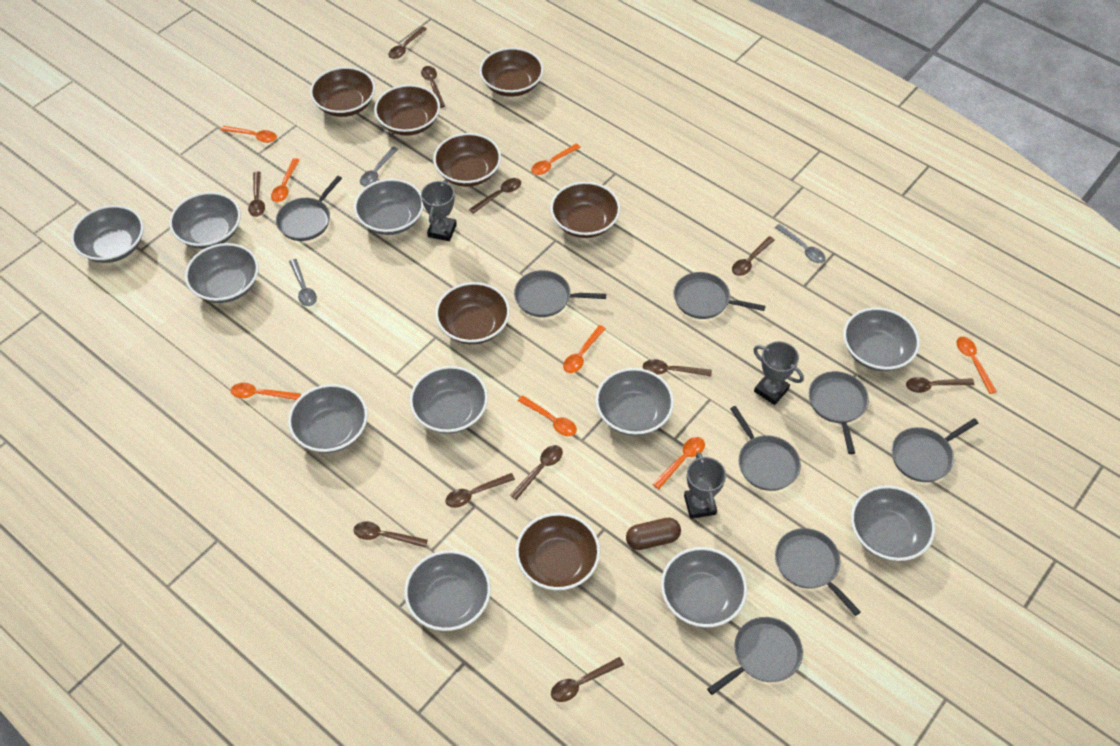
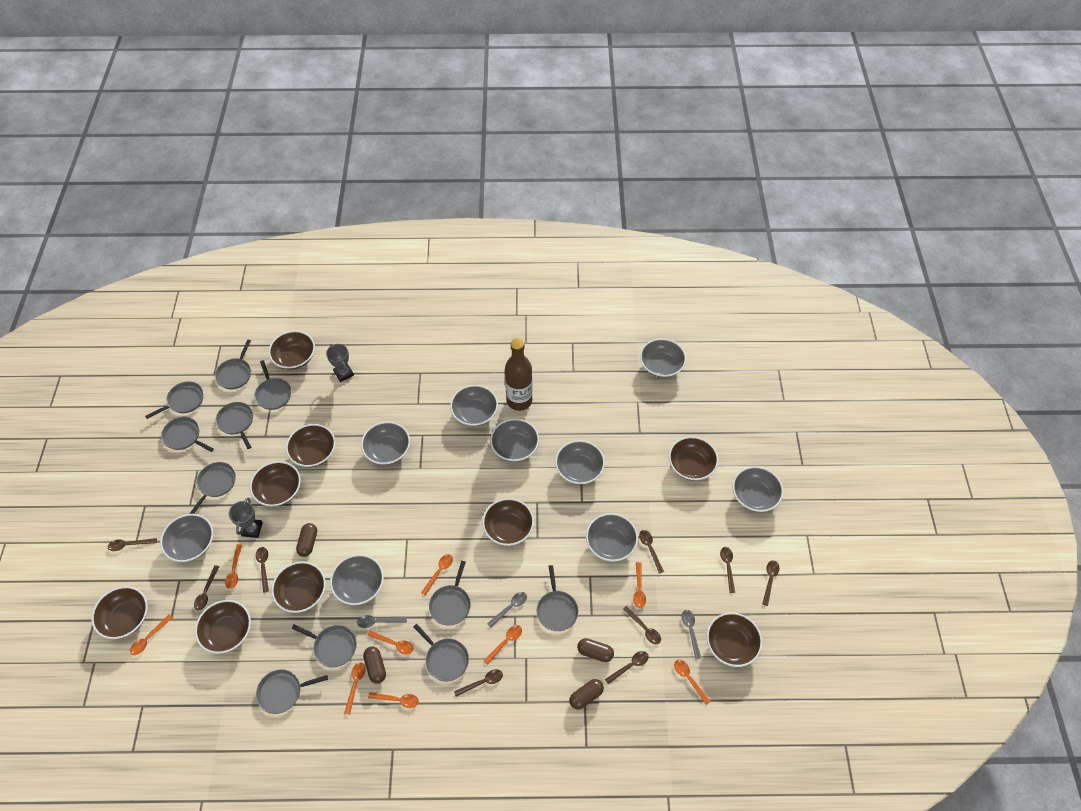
brown bottle: none = 0 -> [505,338,533,411] = 1
brown bowl: [310,67,375,117] [374,84,440,136] [433,133,501,187] [435,282,510,344] [479,47,544,97] [516,513,600,590] [550,182,620,238] = 7 -> [91,586,148,639] [195,600,251,654] [250,461,301,507] [269,331,315,370] [271,561,326,613] [286,424,335,467] [482,498,534,546] [669,436,718,481] [707,612,762,667] = 9
brown capsule: [626,518,681,550] = 1 -> [296,523,317,557] [363,647,386,684] [569,679,604,709] [577,638,614,662] = 4
brown spoon: [248,172,265,217] [353,521,428,548] [388,26,427,59] [421,66,445,108] [445,473,515,508] [469,178,521,214] [510,445,563,500] [551,657,624,702] [643,359,712,377] [732,236,775,276] [906,377,975,393] = 11 -> [108,538,157,551] [194,565,220,610] [256,547,269,592] [454,669,503,697] [605,651,649,684] [623,606,661,644] [639,530,664,574] [720,547,735,593] [762,561,779,606] = 9
grey bowl: [71,205,144,263] [169,192,241,249] [185,243,259,303] [288,384,368,453] [354,179,424,235] [404,550,491,631] [410,366,488,434] [596,368,674,436] [661,547,747,627] [843,307,920,371] [851,485,935,561] = 11 -> [160,514,213,562] [330,554,384,605] [361,422,410,465] [450,385,498,426] [490,419,539,462] [555,440,605,485] [586,513,638,562] [640,339,686,378] [732,466,783,512] = 9
grey pan: [276,176,342,241] [514,270,606,317] [674,272,765,319] [707,617,803,695] [730,406,801,491] [775,528,861,616] [809,371,869,454] [891,418,978,482] = 8 -> [145,382,204,419] [161,417,214,452] [189,462,236,514] [215,340,251,389] [216,402,253,449] [254,360,291,410] [256,669,328,714] [292,624,357,667] [413,624,469,681] [429,561,471,626] [537,565,579,631] = 11
grey trophy: [421,180,457,241] [684,452,726,519] [753,341,804,405] = 3 -> [229,497,263,538] [326,344,354,382] = 2
orange spoon: [221,126,277,143] [231,383,301,400] [271,158,300,202] [518,395,577,436] [531,144,581,175] [563,325,606,373] [653,437,705,489] [956,337,997,394] = 8 -> [130,615,173,655] [225,544,242,589] [344,662,366,715] [367,631,414,654] [368,692,419,708] [421,554,453,596] [484,625,522,665] [633,562,646,608] [674,660,711,705] = 9

